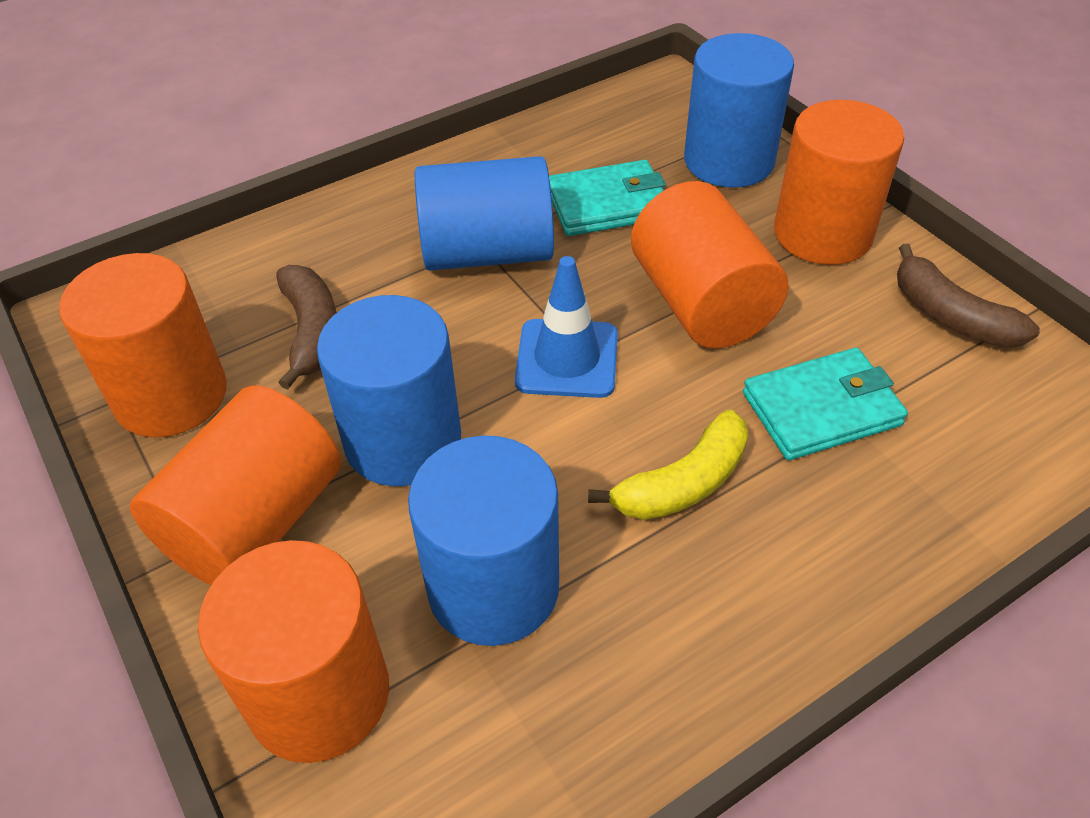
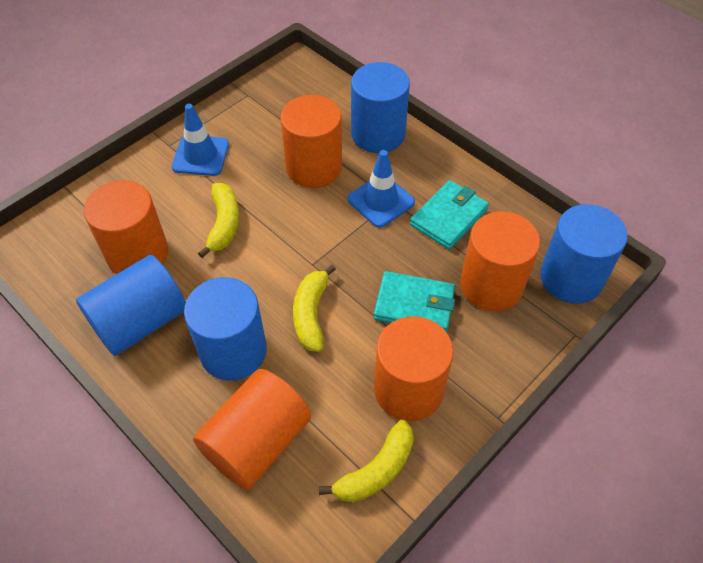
blue traffic cone: [515,256,618,398] = 1 -> [172,104,229,176] [347,150,415,228] = 2
brown banana: [276,265,337,390] [897,244,1040,348] = 2 -> none = 0
yellow banana: [588,410,748,520] = 1 -> [198,183,239,258] [293,265,336,352] [319,420,414,502] = 3

